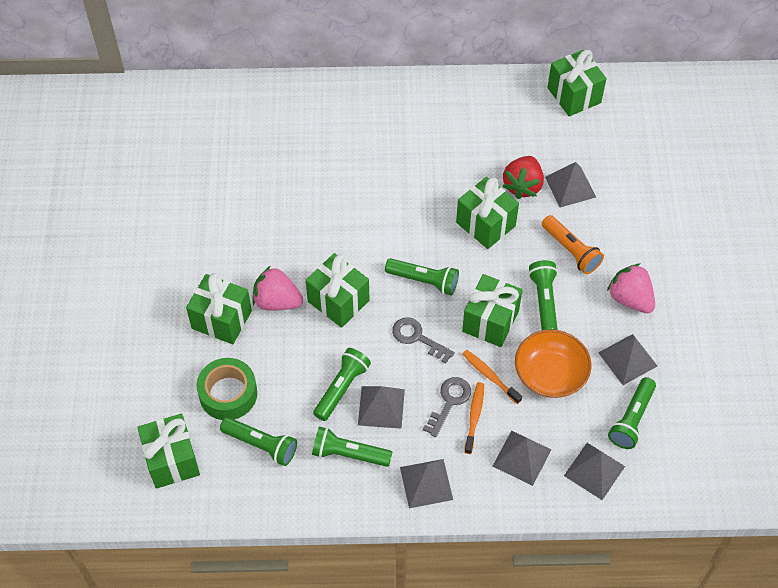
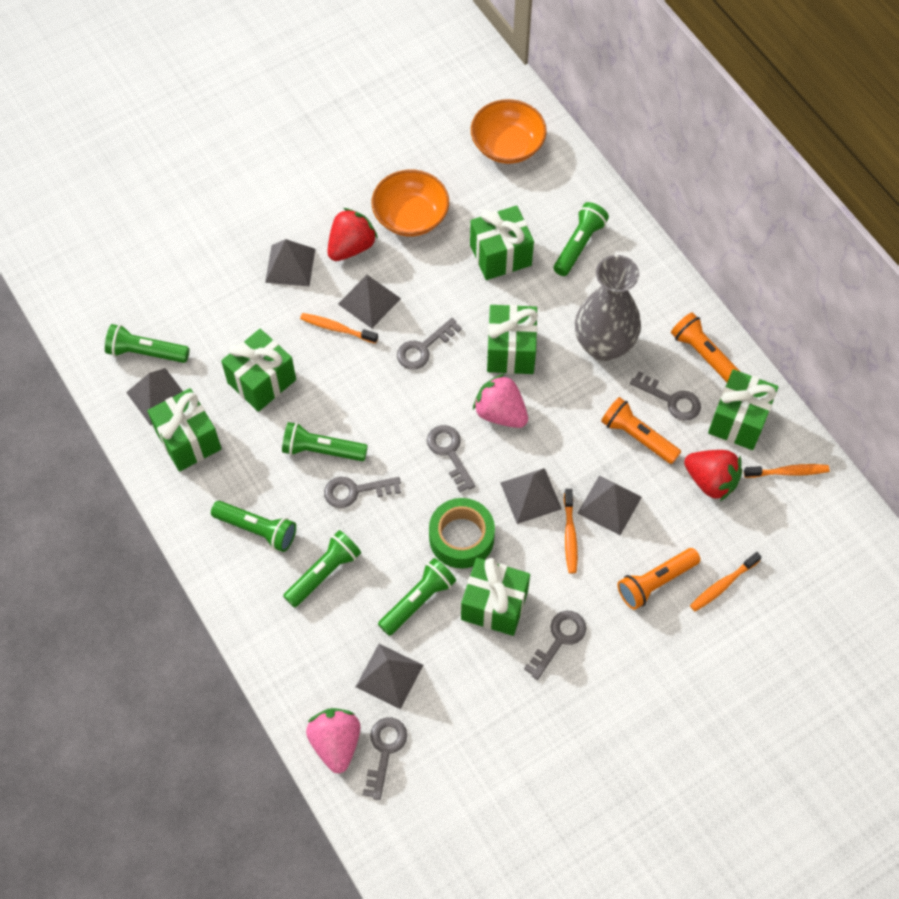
grey key: [392,317,455,364] [423,377,471,437] = 2 -> [324,477,401,508] [363,717,407,800] [397,318,462,370] [427,425,475,492] [524,611,586,680] [630,371,701,421] = 6
grey vase: none = 0 -> [575,255,641,361] = 1
orange bowl: [515,329,591,398] = 1 -> [371,170,449,236] [471,99,547,164] = 2
orange flashlight: [542,215,604,274] = 1 -> [601,397,681,464] [617,548,701,610] [671,312,740,382] = 3
orange toothbrush: [462,350,522,404] [464,382,484,454] = 2 -> [300,313,378,344] [564,489,578,574] [690,552,762,612] [744,464,830,478] = 4
red strawberry: [502,156,544,199] = 1 -> [327,208,378,261] [684,450,742,501] = 2

